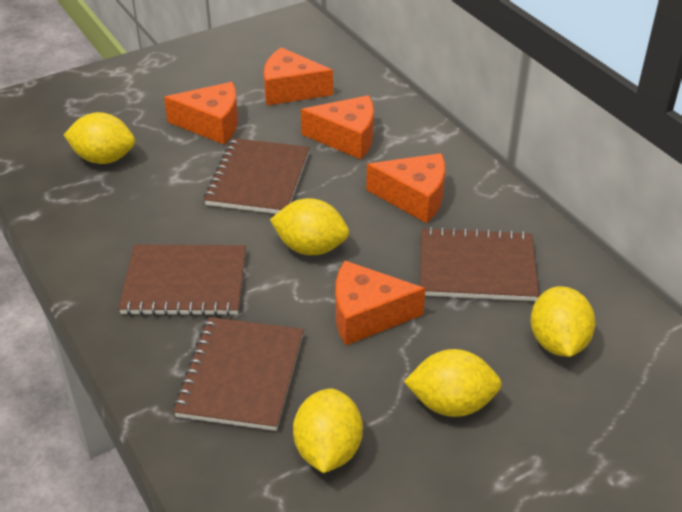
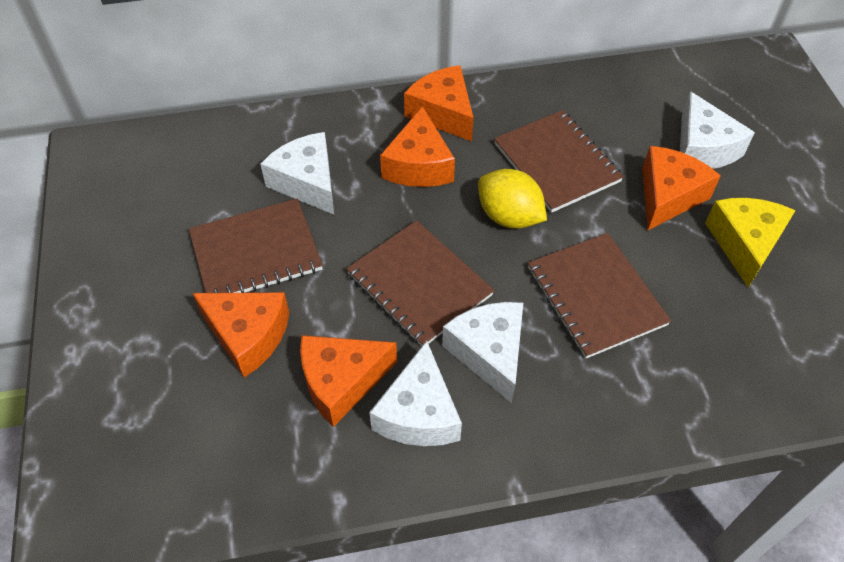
white cheese: none = 0 -> [261,132,334,215] [369,341,462,446] [442,302,523,403] [680,91,755,169] = 4
yellow cheese: none = 0 -> [705,198,796,287] = 1
yellow lemon: [64,112,135,164] [270,198,349,255] [293,388,363,473] [404,349,502,417] [530,286,596,357] = 5 -> [478,169,547,229] = 1

